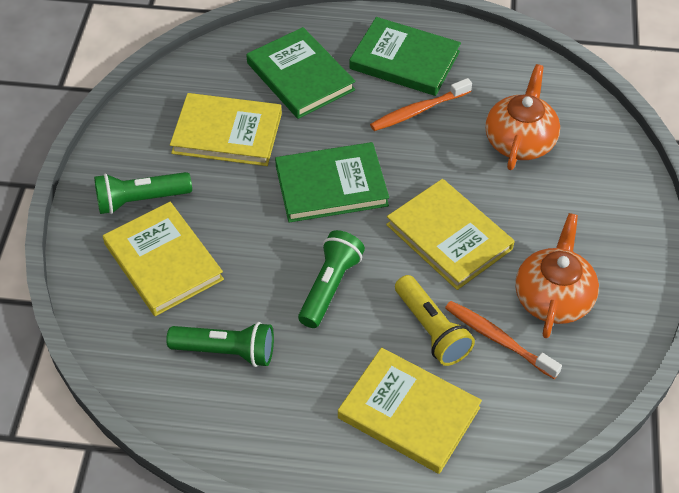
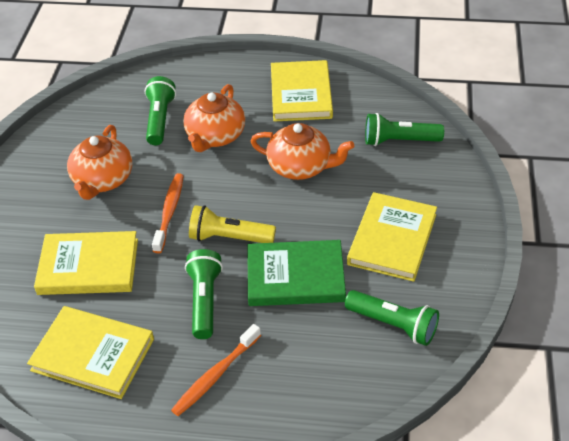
green book: [246,27,355,119] [275,142,389,223] [350,17,461,96] = 3 -> [248,240,346,306] = 1
green flashlight: [94,172,192,214] [166,322,274,367] [298,230,365,328] = 3 -> [145,76,176,145] [185,249,223,339] [345,290,439,346] [365,113,444,146] = 4
orange teapot: [485,64,560,170] [515,213,599,338] = 2 -> [67,125,132,200] [183,84,245,152] [250,123,354,180] = 3

